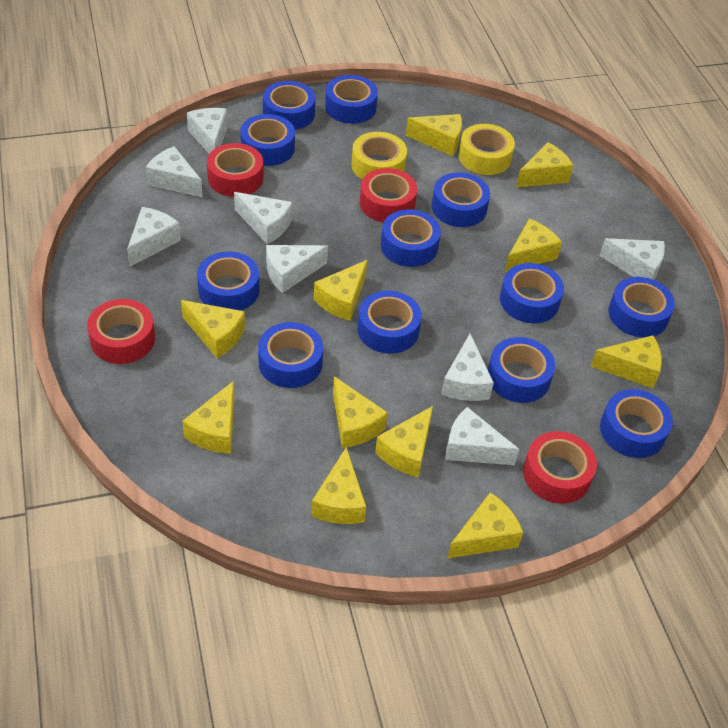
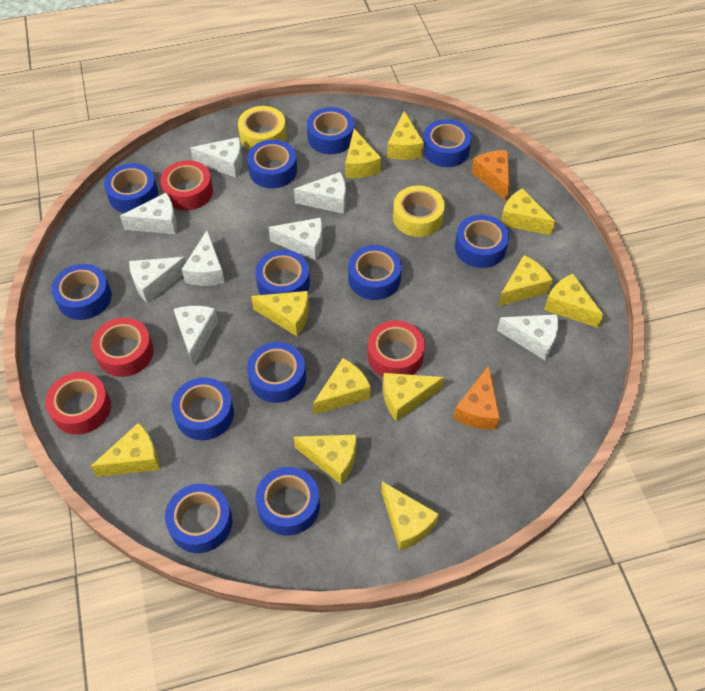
orange cheese: none = 0 -> [453,366,500,430] [471,150,510,201] = 2

